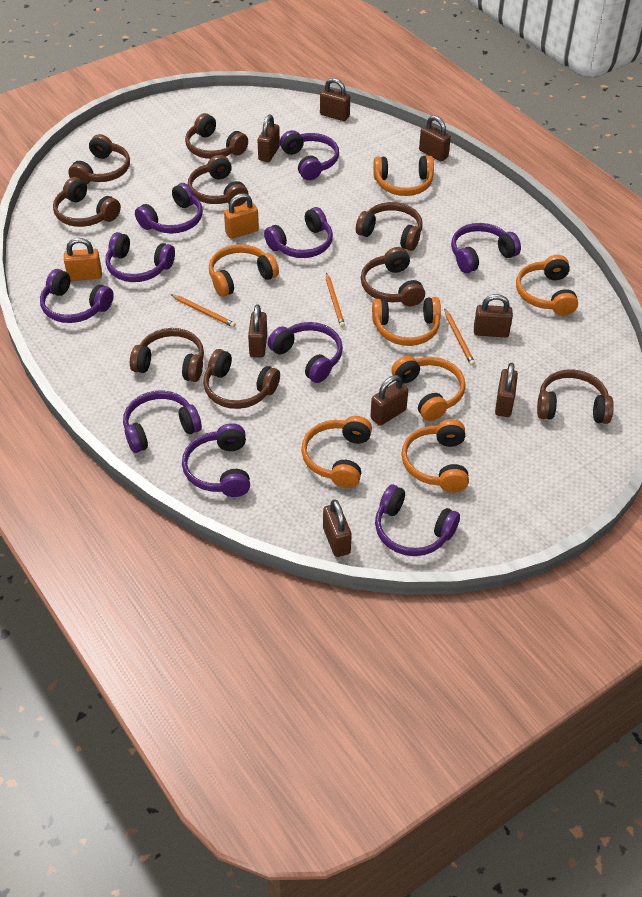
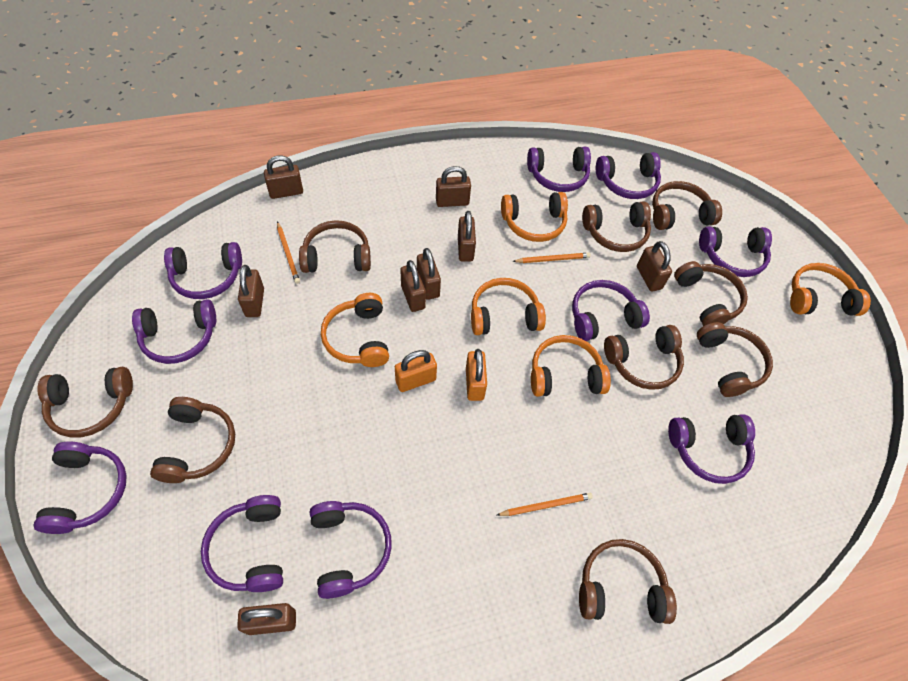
orange headphones: [209,244,279,297] [301,416,372,488] [372,297,441,346] [373,156,434,196] [391,356,465,421] [401,419,469,492] [516,255,578,316] = 7 -> [321,293,389,367] [471,278,546,335] [501,192,568,242] [531,335,611,397] [790,263,871,316] = 5

